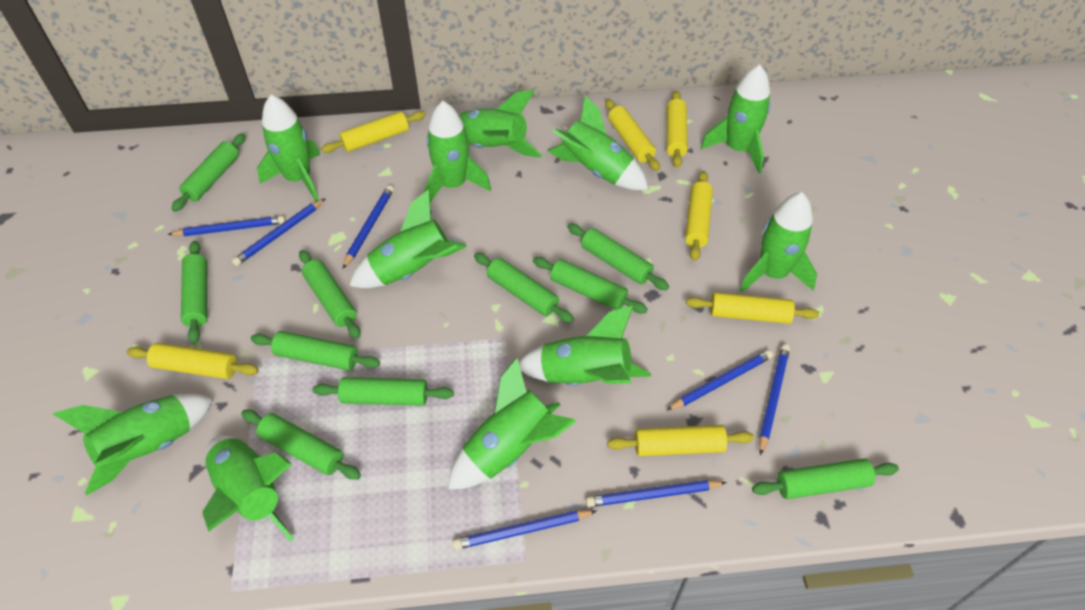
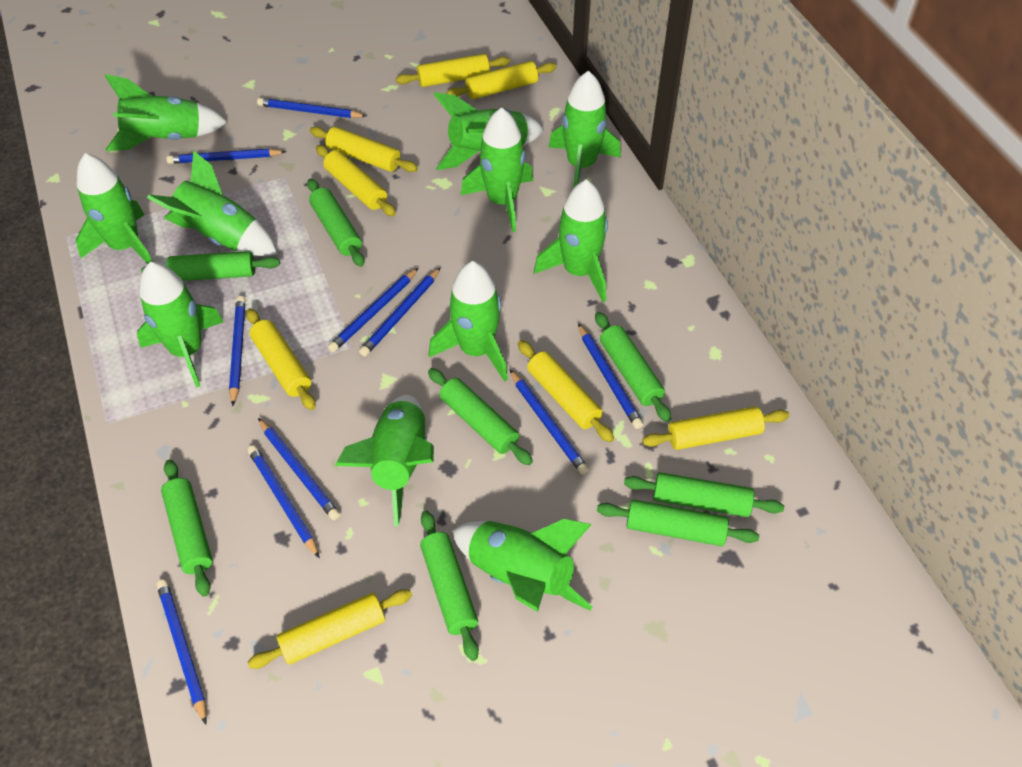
blue pencil: [168,216,285,236] [232,198,326,266] [343,185,394,269] [453,510,597,550] [586,480,727,507] [666,350,773,411] [759,344,790,455] = 7 -> [156,579,207,725] [166,148,286,164] [229,296,246,406] [248,445,320,558] [257,98,366,118] [258,418,340,520] [328,268,418,352] [359,267,441,357] [510,370,589,475] [578,323,643,429] = 10
green rolling pin: [171,133,245,212] [181,241,207,343] [241,410,361,479] [251,331,380,371] [299,250,361,339] [313,377,454,406] [474,253,574,323] [533,257,648,313] [567,223,669,290] [752,458,899,499] = 10 -> [141,251,280,281] [161,459,213,597] [307,179,365,267] [420,511,479,661] [428,368,533,465] [595,312,671,422] [597,499,759,546] [624,472,784,517] = 8
yellow rolling pin: [126,343,259,379] [321,111,426,153] [605,99,660,171] [607,425,754,456] [667,91,688,168] [685,171,713,261] [686,292,819,324] = 7 -> [246,308,316,410] [247,589,412,669] [310,127,418,172] [316,145,396,216] [396,54,510,87] [446,61,557,100] [518,340,614,442] [642,406,789,450] = 8

